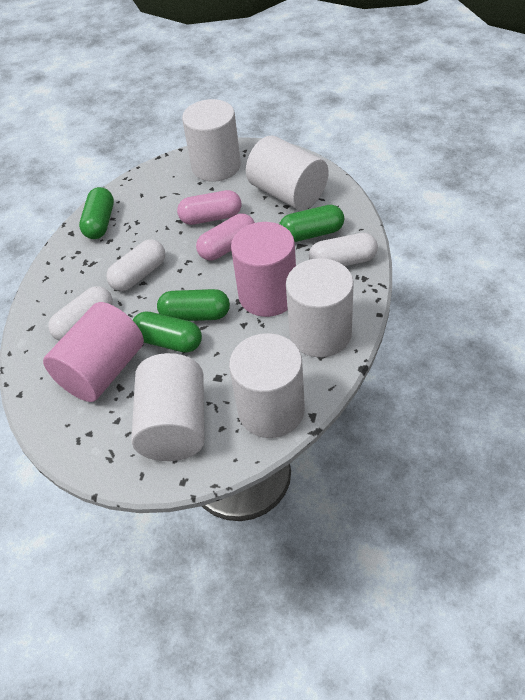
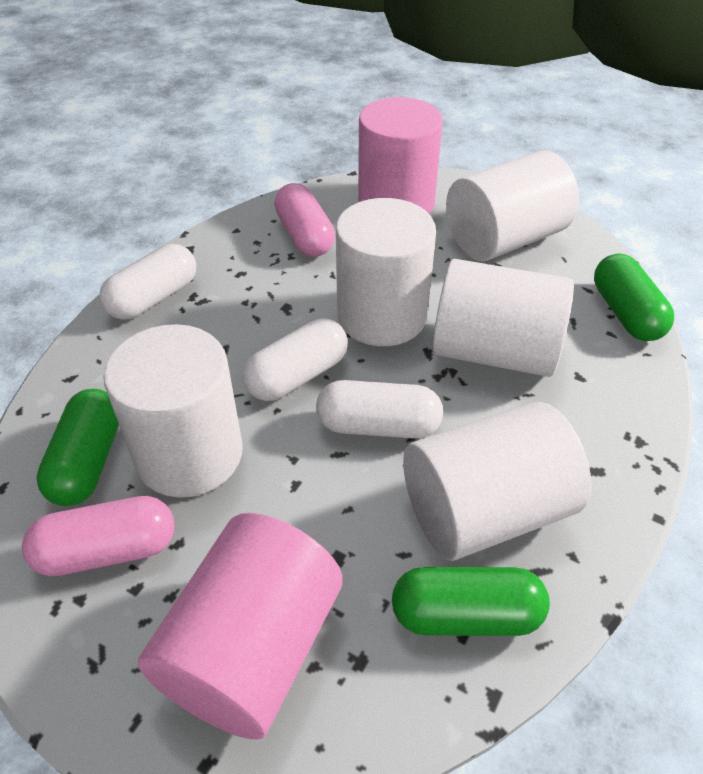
green capsule: [79,187,114,239] [133,312,202,353] [157,289,230,321] [279,205,344,242] = 4 -> [36,389,119,506] [392,567,550,636] [594,254,674,341] = 3

